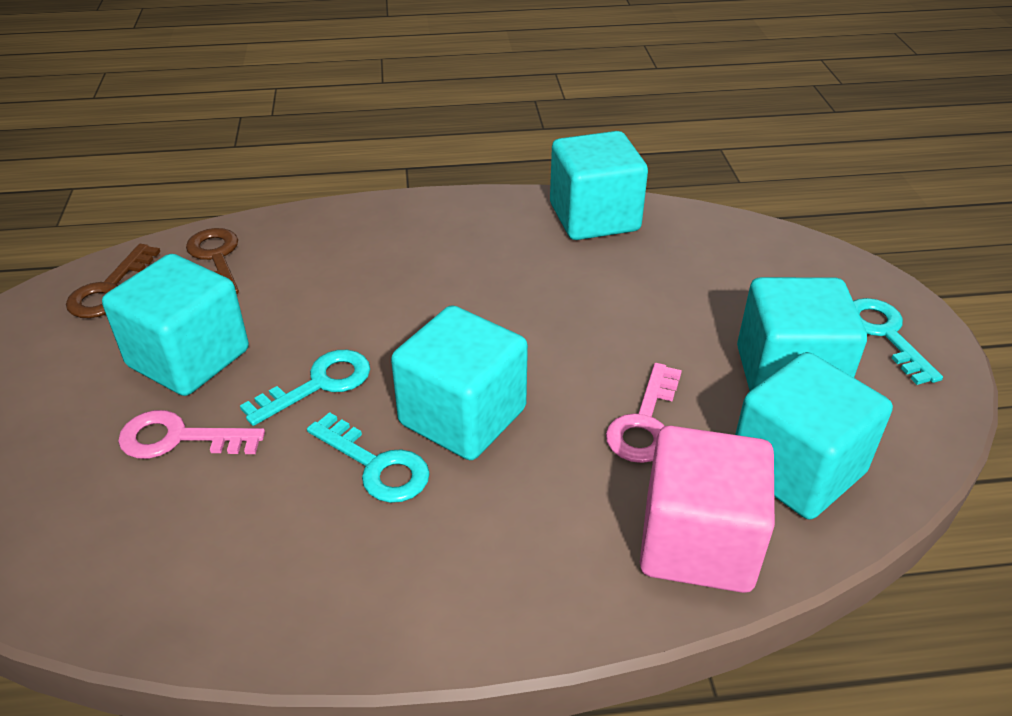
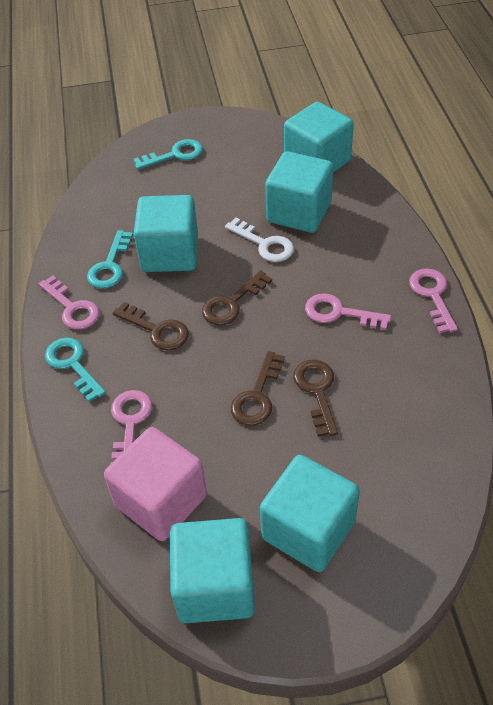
brown key: [66,244,160,318] [186,228,239,294] = 2 -> [113,302,189,350] [202,270,272,325] [231,351,285,426] [293,360,338,437] = 4
pink key: [118,410,265,459] [606,363,682,463] = 2 -> [39,275,99,330] [111,390,152,463] [305,293,391,330] [409,268,458,333] = 4
white key: none = 0 -> [225,218,294,262] = 1

